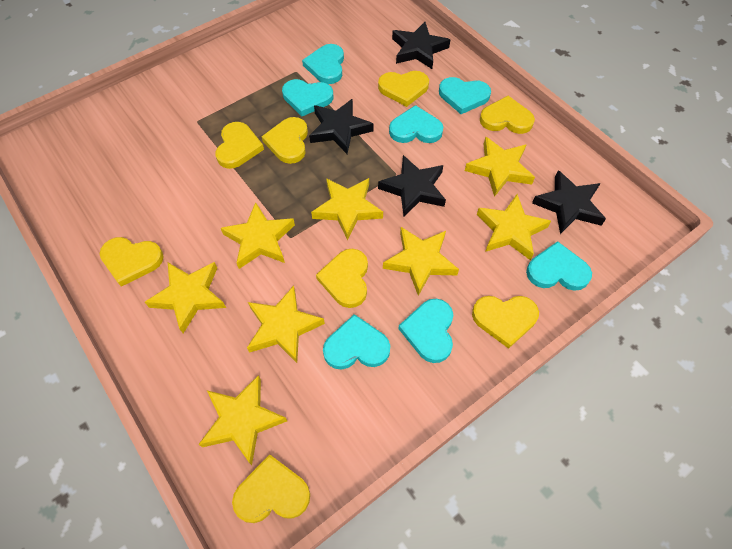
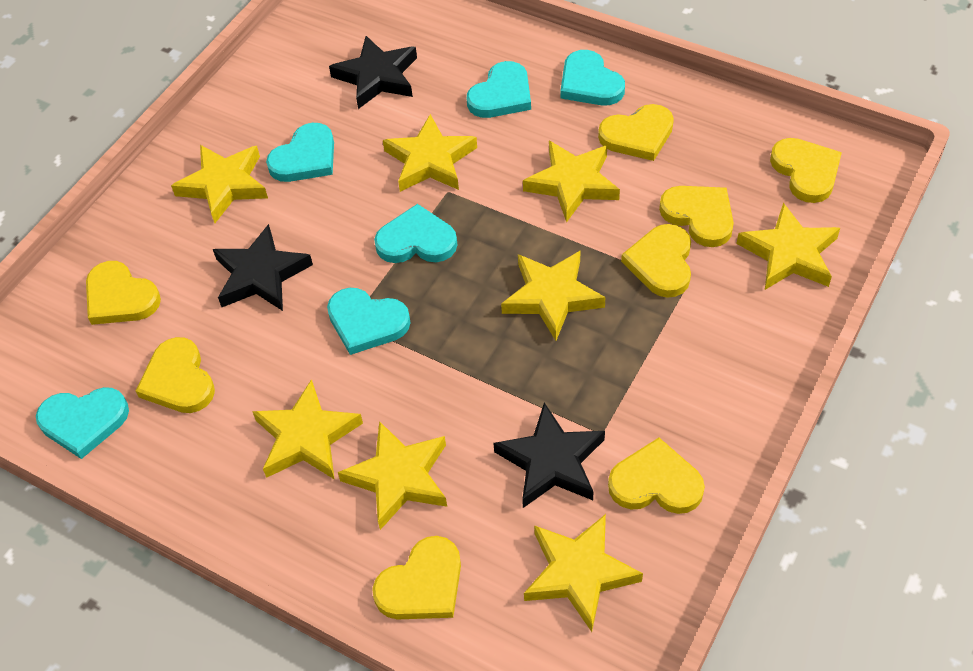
black star: [309,99,374,154] [378,155,446,217] [392,22,450,69] [532,170,606,234] = 4 -> [213,224,313,311] [329,36,417,109] [493,403,605,508] = 3
turquoise heart: [282,79,333,116] [302,44,344,84] [323,314,390,370] [389,105,443,143] [398,299,453,363] [439,77,491,114] [526,241,592,291] = 7 -> [36,387,129,459] [266,123,334,182] [327,288,411,355] [374,204,457,263] [467,61,531,118] [560,50,625,105] = 6

